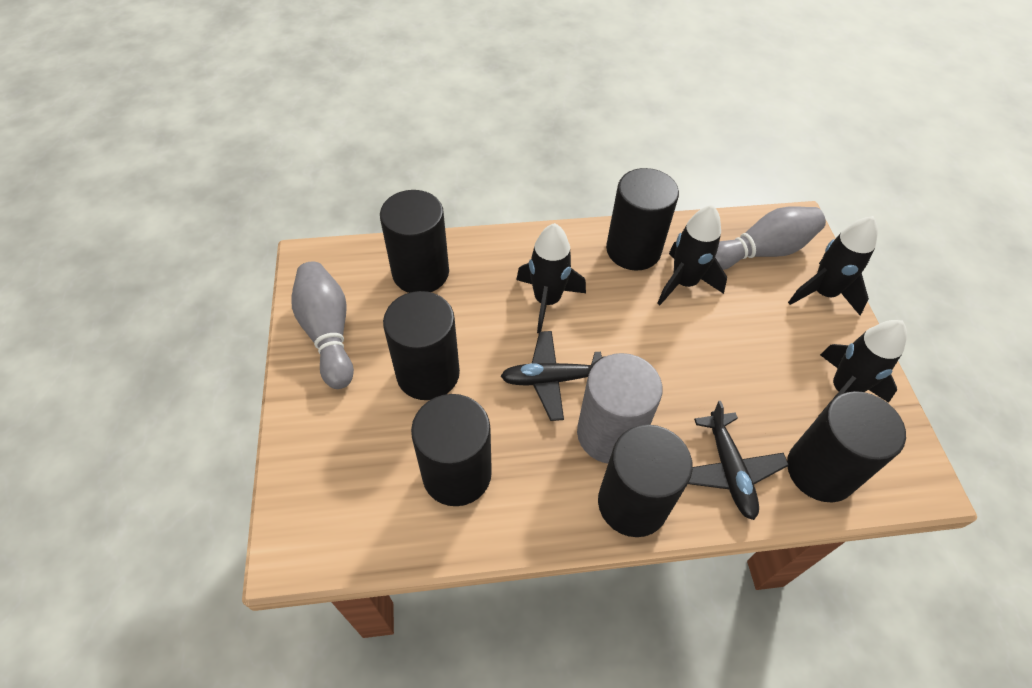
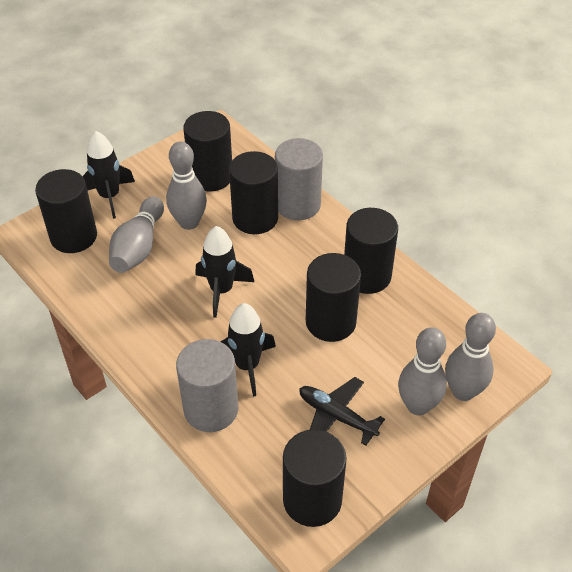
black plane: [501,331,606,421] [688,401,789,520] = 2 -> [299,377,385,446] = 1
black rocket: [516,223,586,333] [657,205,727,305] [788,216,878,315] [820,320,907,414] = 4 -> [83,131,135,219] [195,226,254,318] [220,303,276,397] = 3
grey bowling pin: [291,262,354,389] [715,206,826,270] = 2 -> [109,197,164,273] [166,141,207,230] [398,327,447,415] [445,313,496,401] = 4
grey cylinder: [577,353,663,463] = 1 -> [176,339,238,432] [275,138,323,220] = 2

